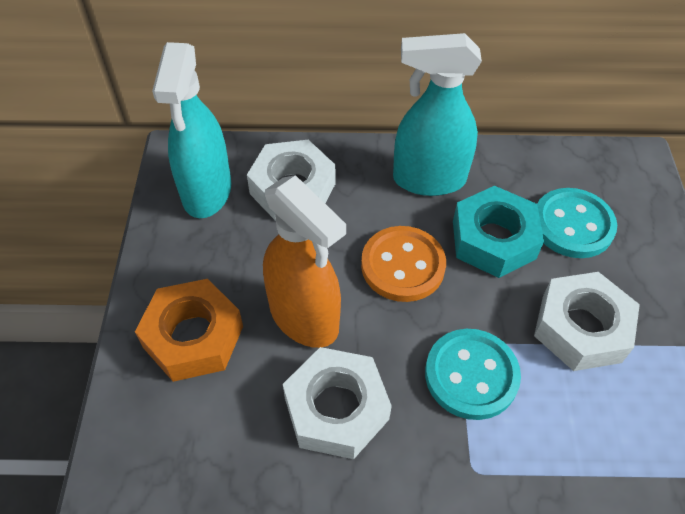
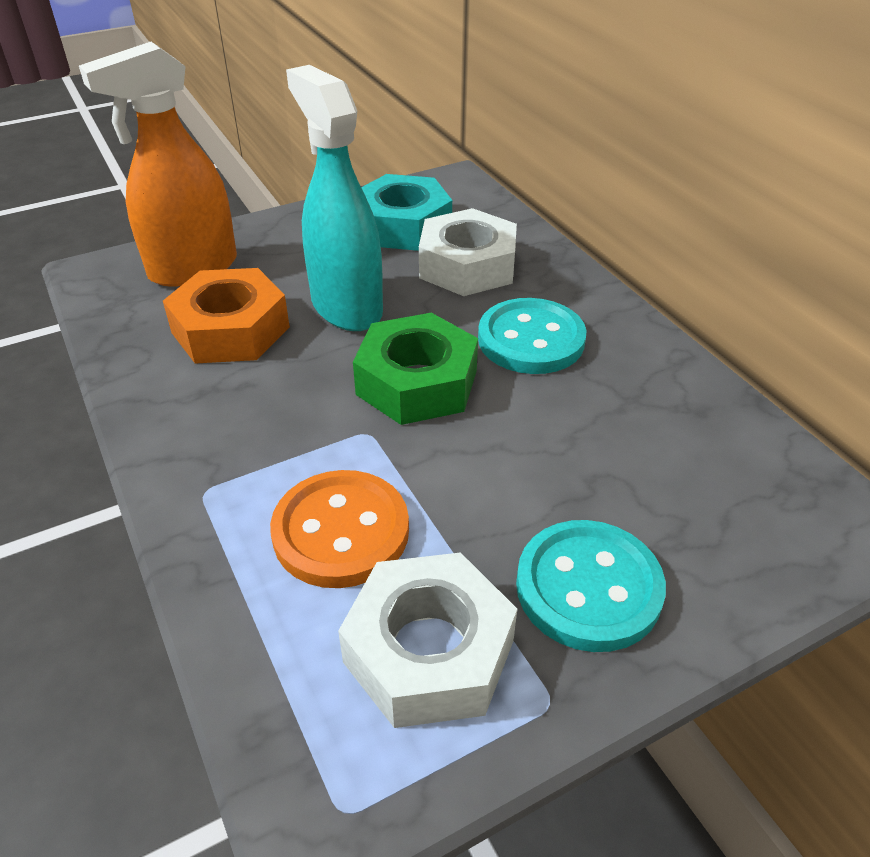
green nut: none = 0 -> [353,313,478,425] = 1
turquoise spray bottle: [152,42,231,218] [393,33,482,196] = 2 -> [286,65,383,331] = 1
white nut: [247,140,336,221] [283,347,392,459] [534,272,640,371] = 3 -> [338,552,517,728] [419,208,517,296] = 2

